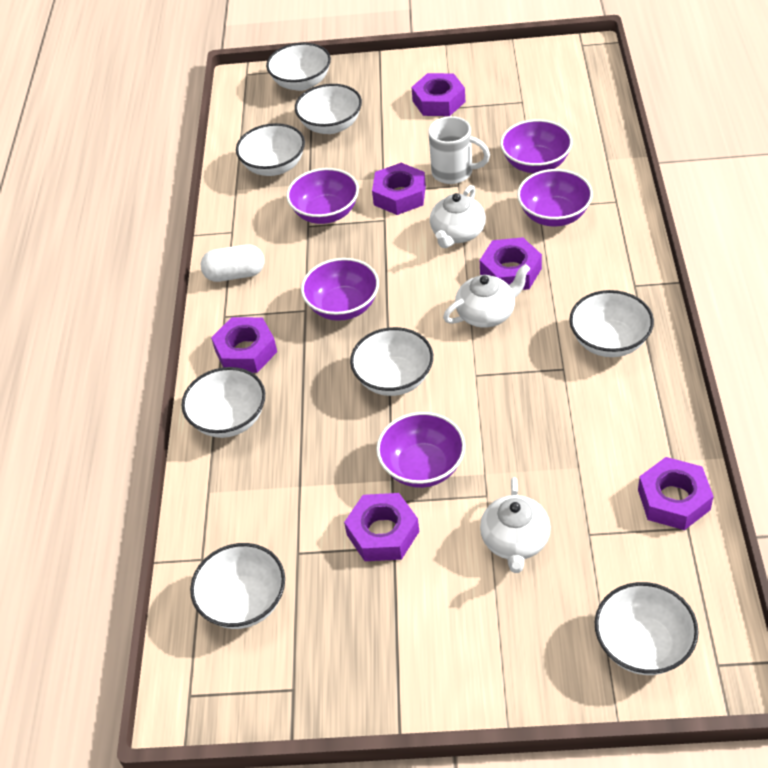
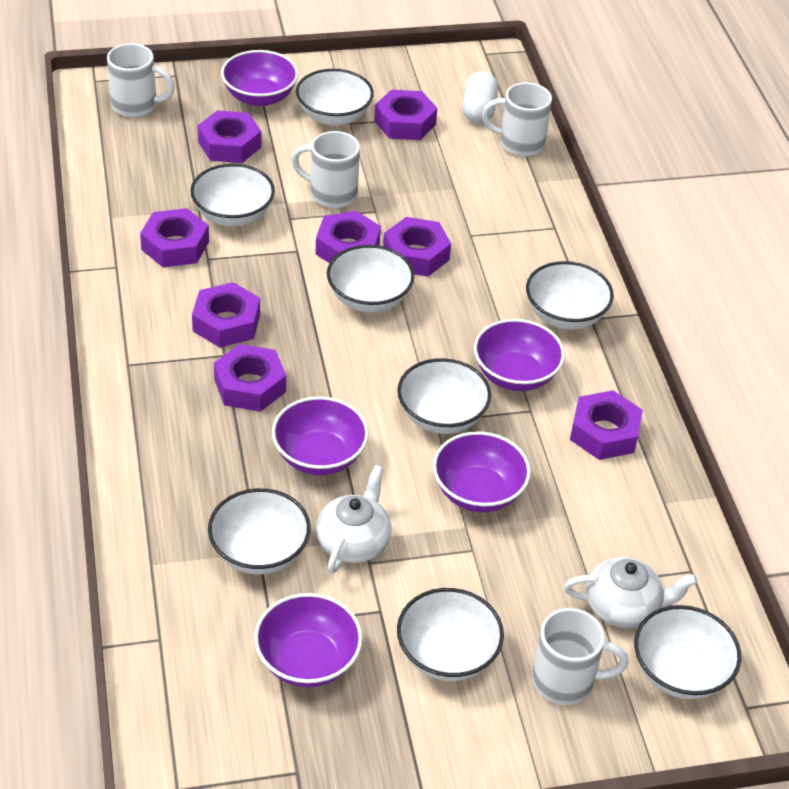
purple nut: [211,317,277,373] [344,493,419,561] [372,163,426,215] [411,73,465,116] [480,237,542,290] [638,457,714,530] = 6 -> [140,208,209,267] [192,282,260,347] [198,110,261,163] [214,344,286,412] [316,211,381,263] [374,90,437,140] [383,217,451,277] [570,390,643,460] = 8
white mug: [428,116,490,184] = 1 -> [107,43,175,118] [292,131,360,208] [482,82,552,157] [532,608,628,705] = 4
white teapot: [430,185,486,248] [443,264,531,328] [480,477,551,573] = 3 -> [316,465,391,574] [564,557,697,628] = 2

